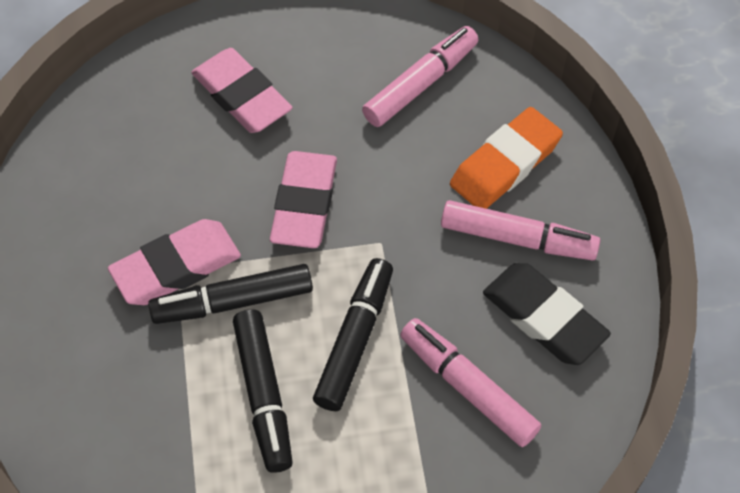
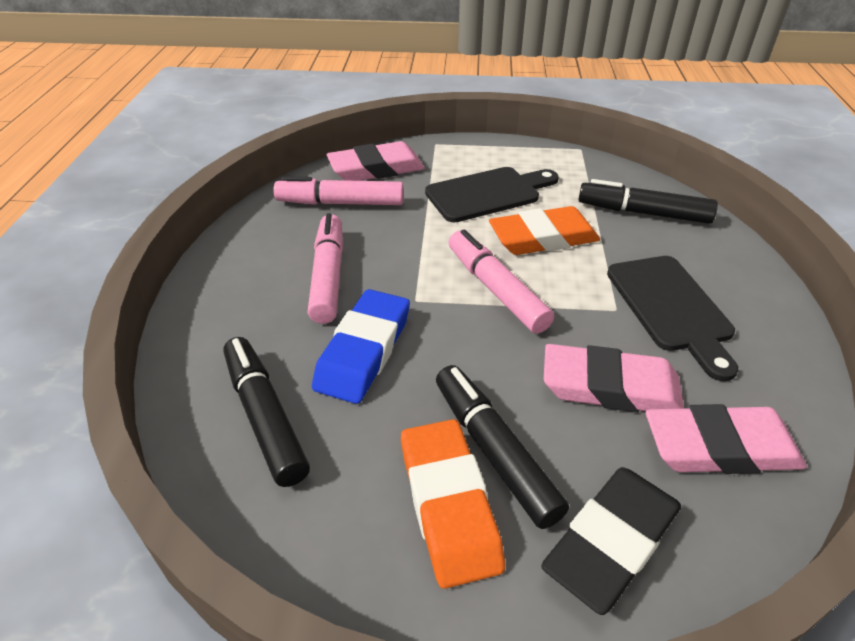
black cutting board: none = 0 -> [425,167,559,223] [607,256,738,381] = 2
blue eraser: none = 0 -> [312,289,410,404] = 1
orange eraser: [450,107,563,209] = 1 -> [401,419,505,589] [489,206,600,255] = 2

